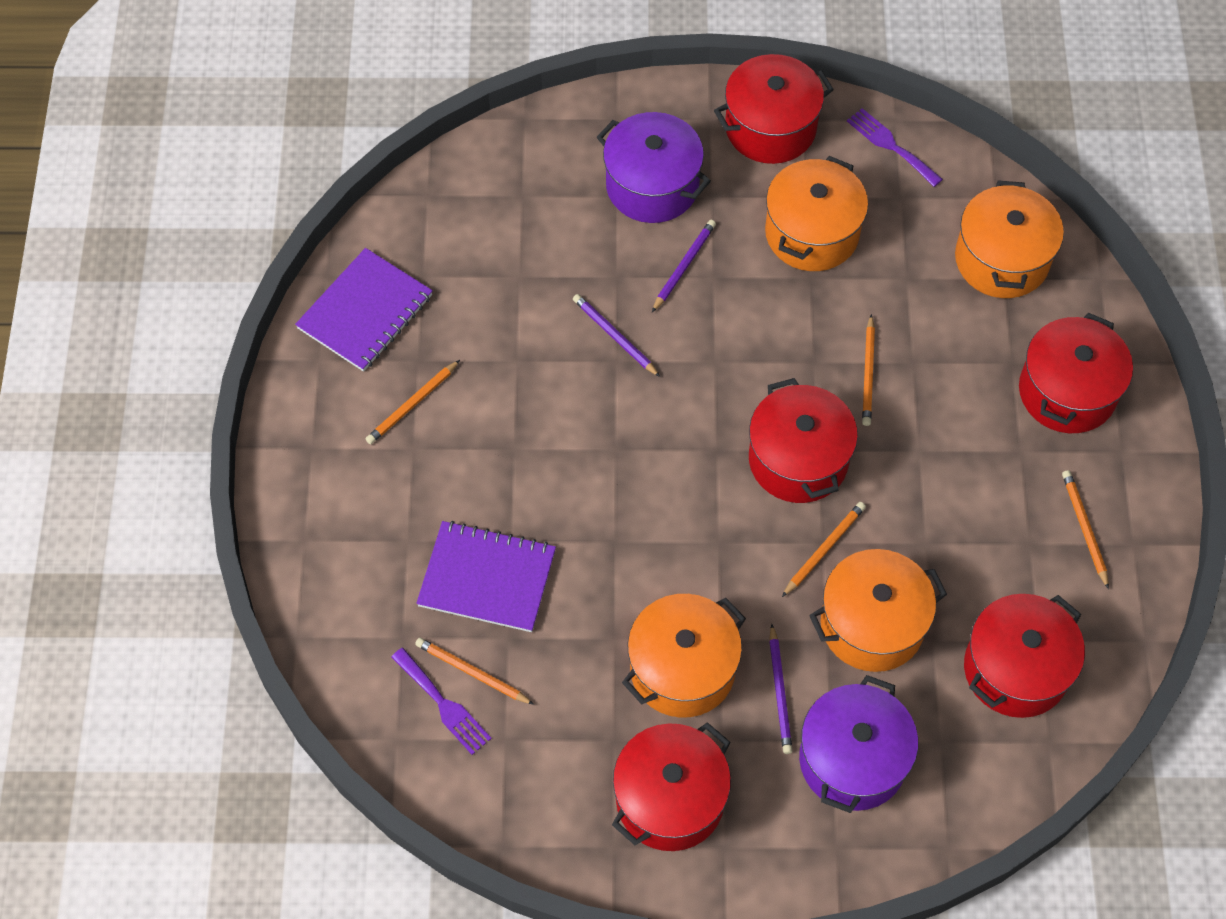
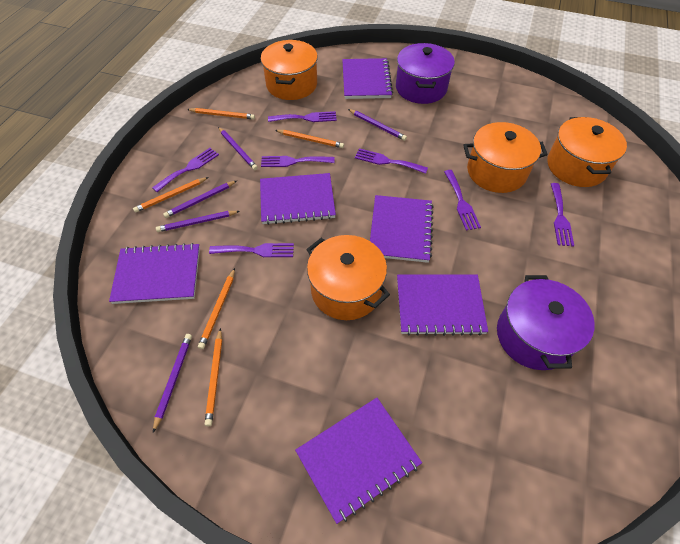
purple fork: [391,648,492,755] [847,108,943,187] = 2 -> [152,148,219,192] [209,243,294,257] [261,156,334,167] [268,111,337,122] [355,148,428,174] [444,170,481,231] [551,183,574,247] = 7
purple notebook: [295,248,433,372] [416,521,556,632] = 2 -> [109,243,200,304] [260,173,336,225] [295,398,422,524] [342,58,393,99] [370,195,433,263] [397,275,488,336] = 6
purple pencil: [573,294,660,377] [652,220,716,312] [769,624,793,754] = 3 -> [153,334,192,433] [156,211,240,232] [163,181,237,218] [218,127,258,170] [348,109,407,141] = 5
red pot: [612,722,731,851] [714,54,834,164] [749,378,858,503] [964,594,1085,718] [1019,313,1133,433] = 5 -> none = 0

